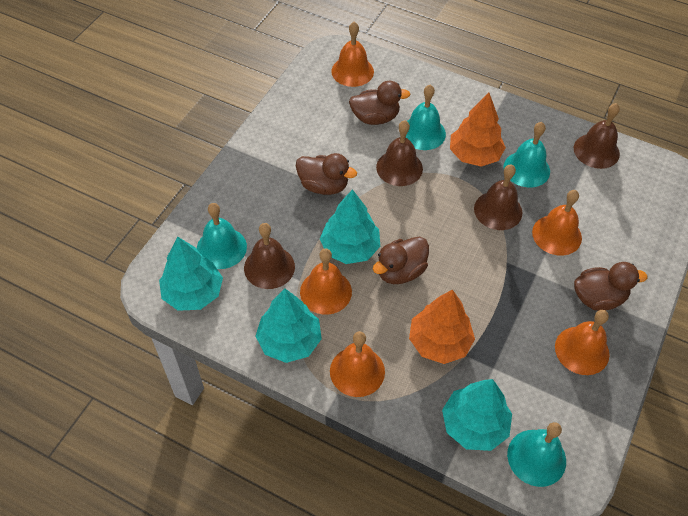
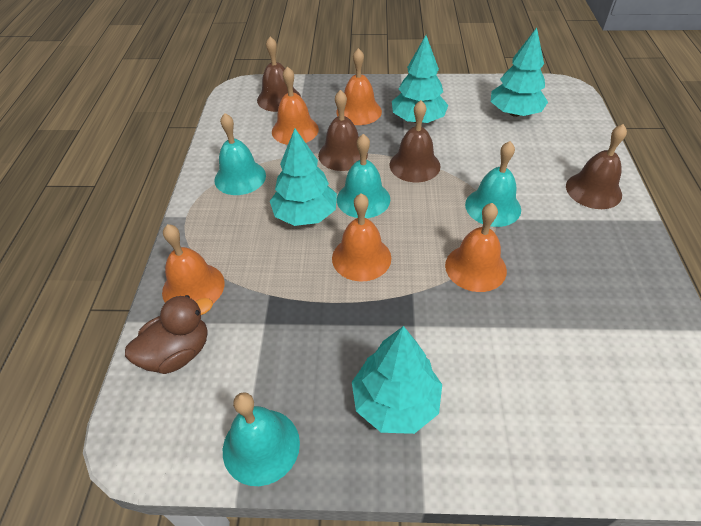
brown duck: [296,153,357,195] [349,81,411,125] [373,236,429,284] [574,262,647,311] = 4 -> [125,295,213,374] = 1
orange tree: [409,289,475,364] [450,93,506,167] = 2 -> none = 0

